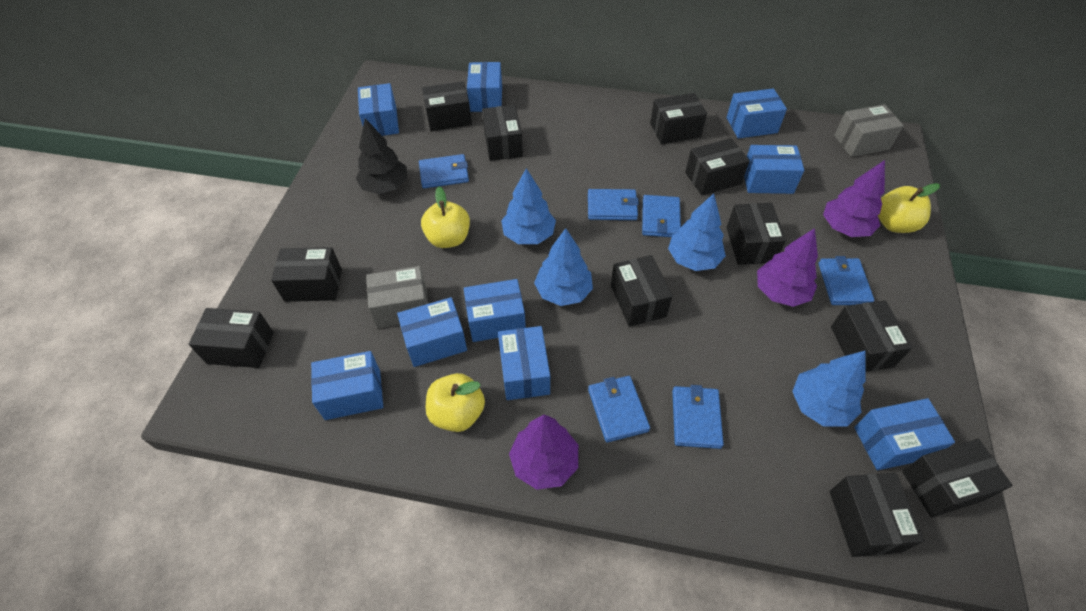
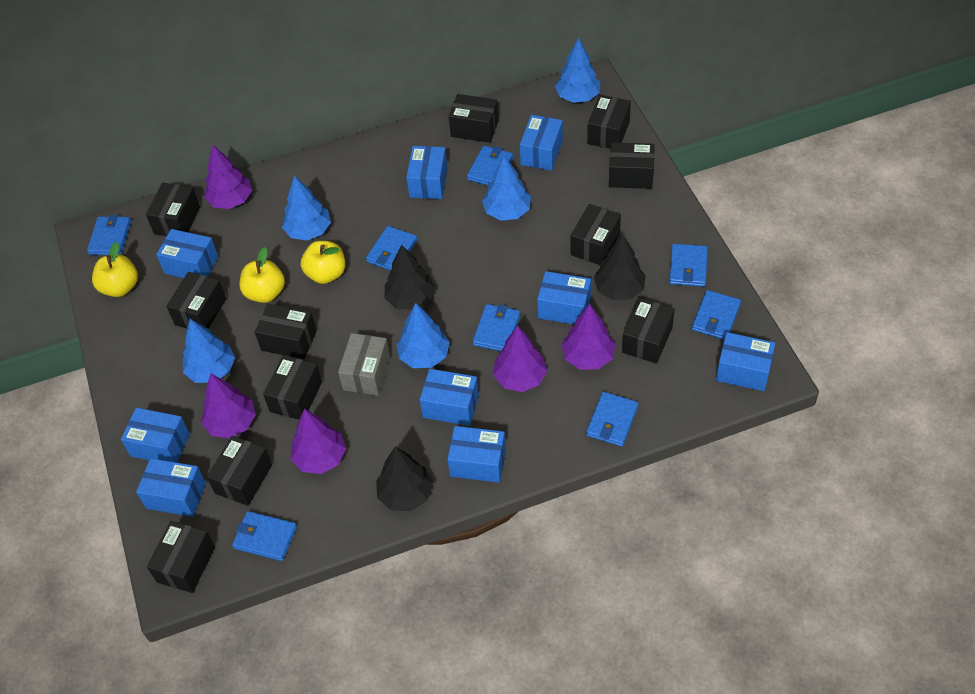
black tree: [356,118,407,194] = 1 -> [376,447,433,511] [385,245,435,310] [594,234,646,300] = 3
blue tree: [501,168,556,244] [534,228,593,306] [668,193,726,271] [792,351,866,427] = 4 -> [183,319,235,383] [282,176,331,241] [397,303,450,368] [482,156,531,221] [555,38,600,103] = 5
blue wallet: [419,154,469,188] [588,189,639,220] [588,376,650,442] [642,195,681,237] [672,385,724,449] [818,256,875,305] = 6 -> [87,215,131,255] [232,511,297,561] [366,226,417,271] [467,146,513,186] [473,304,520,351] [586,392,638,447] [669,244,708,287] [692,290,741,339] = 8
grey box: [366,266,429,328] [834,104,904,157] = 2 -> [338,333,390,396] = 1
purple tree: [509,415,578,490] [757,228,818,307] [823,160,885,237] = 3 -> [201,373,256,438] [204,145,252,209] [291,409,346,474] [493,325,547,392] [561,304,615,370] = 5

